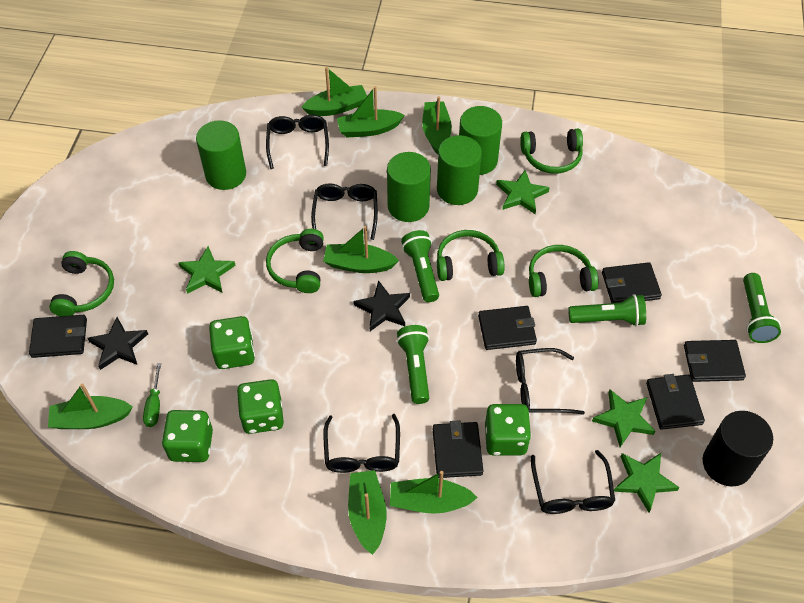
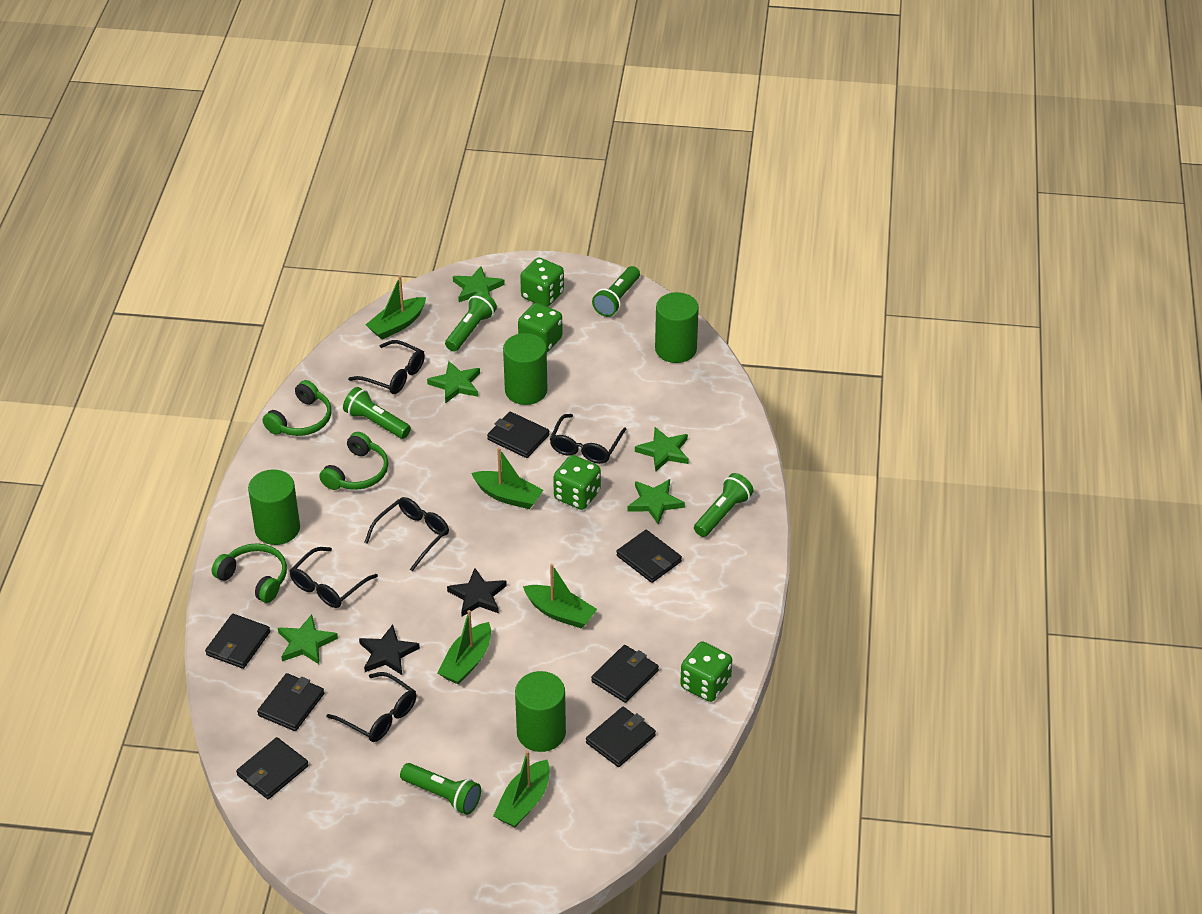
black cylinder: [703,411,773,487] = 1 -> none = 0
black wallet: [29,315,87,358] [433,420,483,478] [478,306,537,350] [602,262,662,303] [646,374,705,430] [684,340,746,382] = 6 -> [205,614,270,669] [236,737,309,799] [257,673,324,731] [487,412,550,458] [586,707,656,767] [591,645,659,703] [616,530,682,583] = 7
green boat: [48,383,133,429] [302,67,367,116] [323,226,399,273] [337,86,405,137] [348,470,386,555] [390,471,478,514] [422,96,452,154] = 7 -> [366,276,426,339] [438,610,491,685] [471,448,543,509] [493,751,550,827] [523,564,597,628] = 5
green flashlight: [397,325,429,404] [401,230,439,302] [568,294,646,326] [743,273,781,343] = 4 -> [343,387,411,439] [400,763,481,815] [445,292,497,351] [592,266,640,317] [694,473,754,537] = 5
green headphones: [49,251,114,316] [266,229,324,293] [437,230,505,281] [520,129,583,174] [529,245,598,297] = 5 -> [212,543,287,603] [263,380,331,436] [319,432,388,490] = 3
green screwdriver: [143,363,161,427] = 1 -> none = 0
green star: [178,246,236,294] [496,170,550,214] [592,389,656,447] [614,453,680,513] = 4 -> [278,614,338,664] [427,361,480,403] [453,266,505,302] [628,479,685,525] [635,427,689,472] = 5

